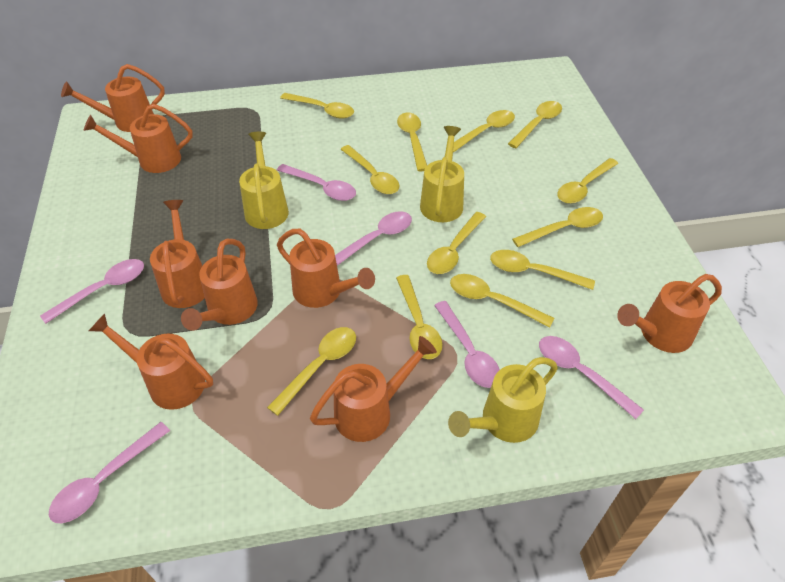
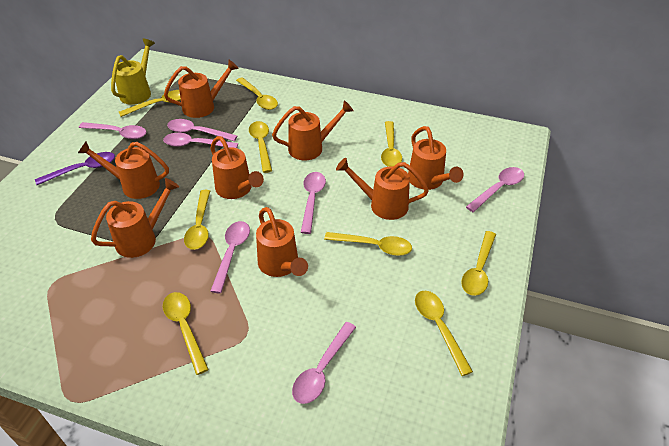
pink spoon: [40,259,144,324] [49,422,170,523] [277,164,356,201] [335,211,412,266] [434,301,500,388] [539,336,644,419] = 6 -> [79,122,146,139] [163,133,238,148] [167,119,237,141] [211,221,250,293] [292,322,356,404] [301,172,326,234] [466,167,524,212] = 7
purple spoon: none = 0 -> [35,152,115,185] = 1
yellow spoon: [267,327,356,416] [280,93,354,119] [340,145,399,194] [396,275,442,359] [397,113,427,171] [427,212,486,274] [450,274,554,328] [453,110,515,152] [490,250,595,290] [508,101,562,148] [512,207,603,247] [557,158,618,204] = 12 -> [119,90,181,117] [163,292,209,375] [184,190,210,250] [236,77,278,110] [249,121,272,173] [324,232,412,256] [381,121,402,167] [415,291,473,376] [461,231,496,296] = 9
yellow watering can: [239,132,289,229] [420,126,464,222] [448,357,558,443] = 3 -> [111,39,155,105] = 1

